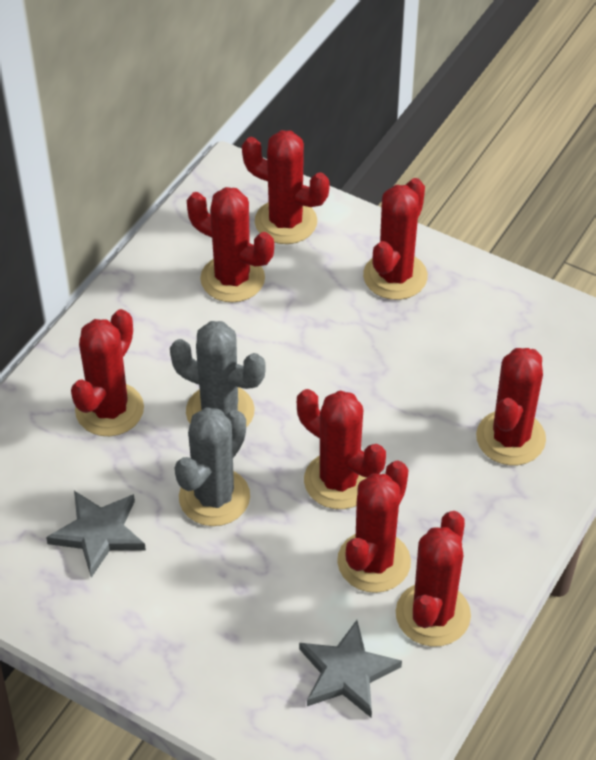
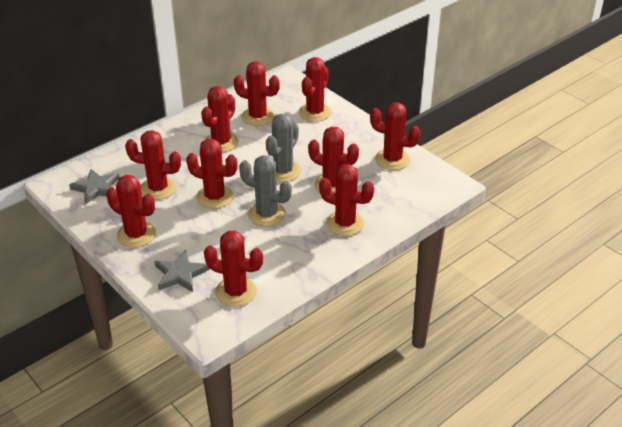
red cactus: [71,309,144,436] [187,187,274,303] [242,130,330,244] [297,389,386,509] [337,460,411,593] [363,178,428,300] [396,511,471,647] [476,348,546,465] = 8 -> [106,175,156,248] [125,130,181,200] [186,139,238,209] [201,86,239,152] [204,230,263,307] [234,61,280,126] [299,57,332,122] [308,127,359,193] [319,164,374,236] [370,103,421,170] = 10

